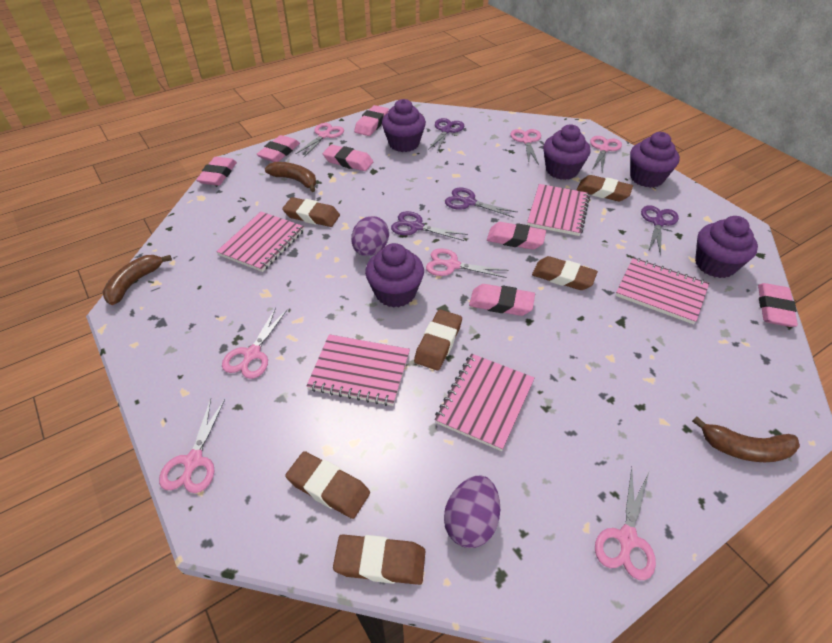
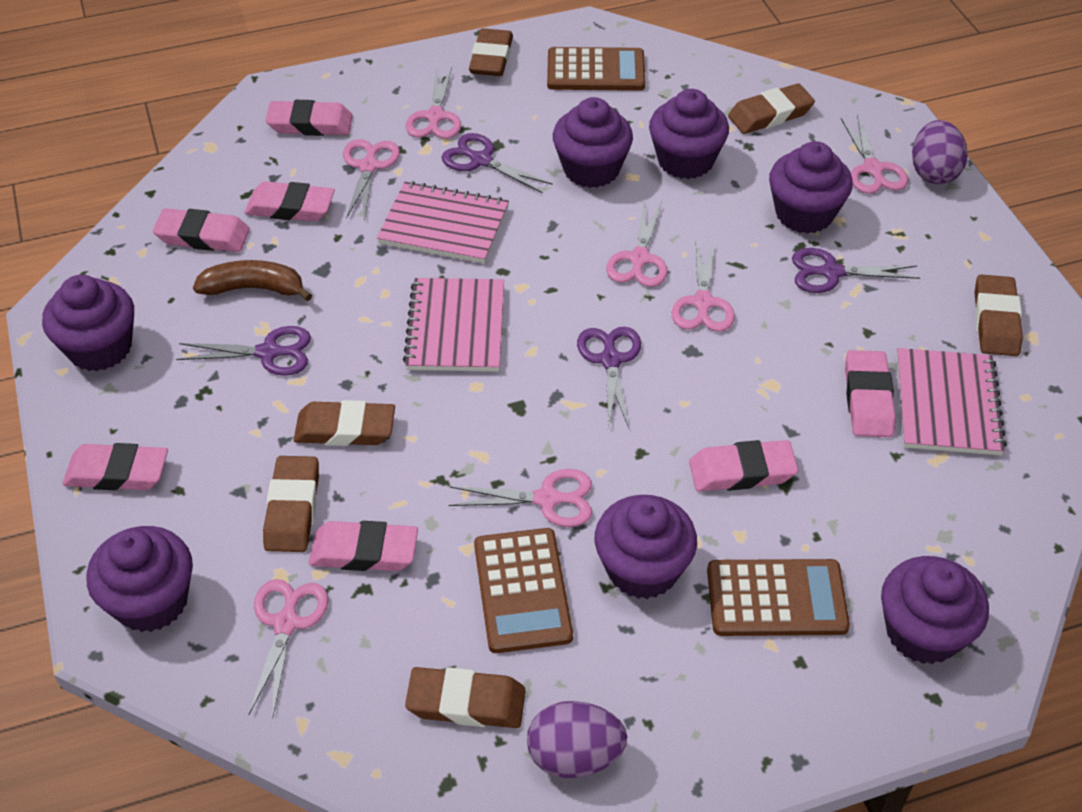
brown banana: [103,255,172,305] [265,162,316,192] [692,417,800,462] = 3 -> [193,260,312,301] = 1
brown calculator: none = 0 -> [474,528,573,653] [547,47,645,91] [707,559,850,636] = 3
pink notebook: [216,212,304,272] [306,334,410,406] [435,353,535,451] [527,184,590,236] [615,257,709,324] = 5 -> [377,181,509,263] [403,278,504,371] [897,348,1007,455] = 3
purple cupcake: [365,243,424,308] [382,99,426,152] [543,125,591,180] [630,132,680,188] [695,216,758,278] = 5 -> [42,275,134,371] [86,526,193,632] [553,97,633,188] [595,495,697,599] [649,89,729,179] [769,141,853,234] [881,556,989,664] = 7

